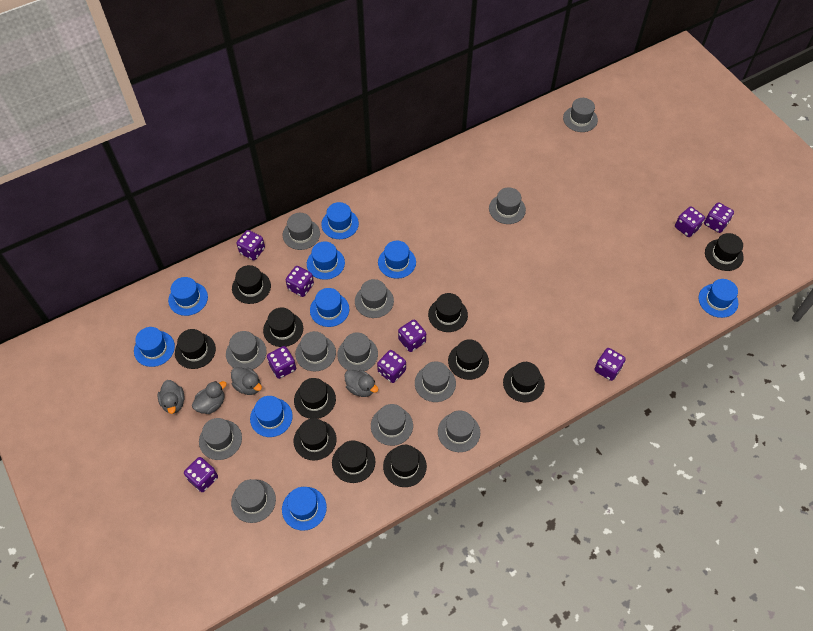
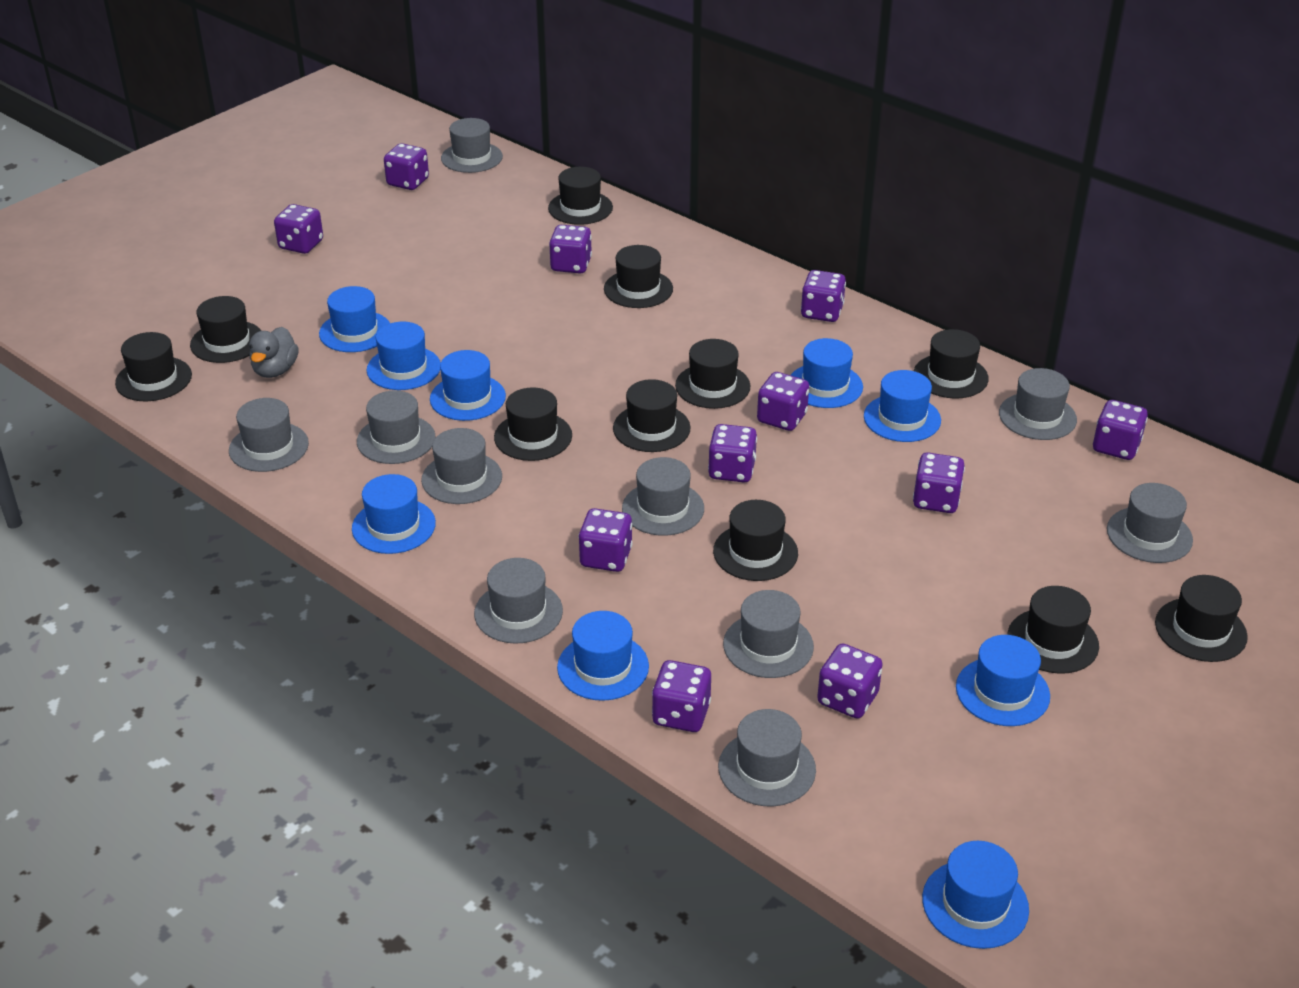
grey duck: [157,380,185,414] [192,381,227,414] [231,367,262,395] [344,370,378,397] = 4 -> [249,327,299,378] = 1
grey hat: [199,418,242,460] [226,331,267,370] [231,479,276,523] [283,213,320,250] [295,331,336,371] [337,332,378,371] [355,279,394,318] [371,404,413,446] [415,361,456,402] [438,410,480,452] [489,187,526,224] [563,98,598,132] = 12 -> [229,398,309,472] [357,390,435,464] [421,428,502,504] [441,118,503,173] [474,558,563,644] [622,457,704,536] [718,709,816,806] [723,590,814,678] [999,368,1077,440] [1107,483,1193,563] = 10
purple dice: [184,457,218,492] [237,230,265,260] [267,346,296,379] [286,266,314,297] [377,350,406,383] [398,320,426,352] [594,348,626,381] [675,207,705,237] [704,202,734,233] = 9 -> [274,204,323,254] [384,143,429,190] [549,225,592,273] [578,508,633,572] [652,660,711,732] [708,424,757,482] [757,372,809,431] [801,270,846,322] [817,644,883,719] [913,453,965,513] [1093,400,1148,460] = 11

